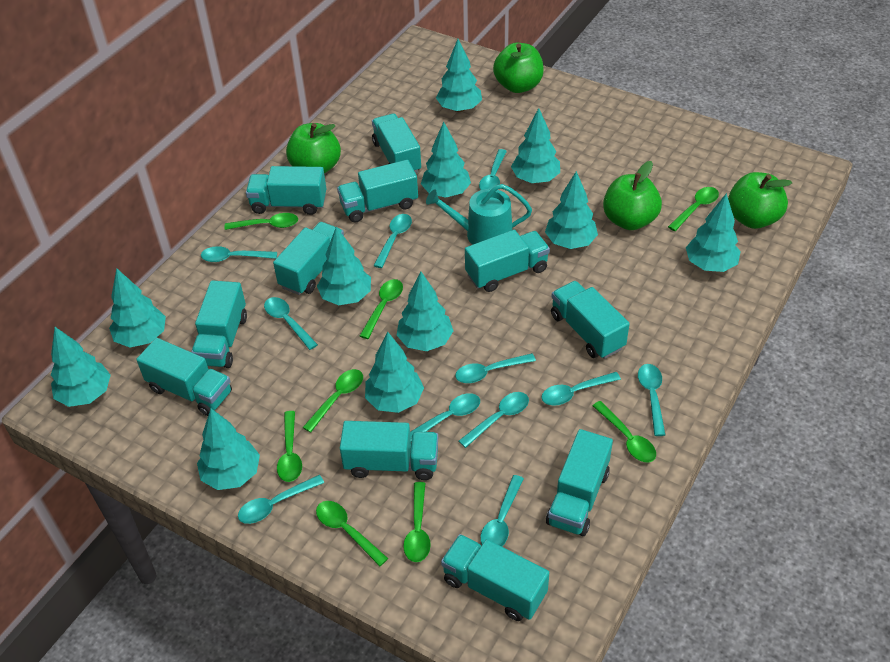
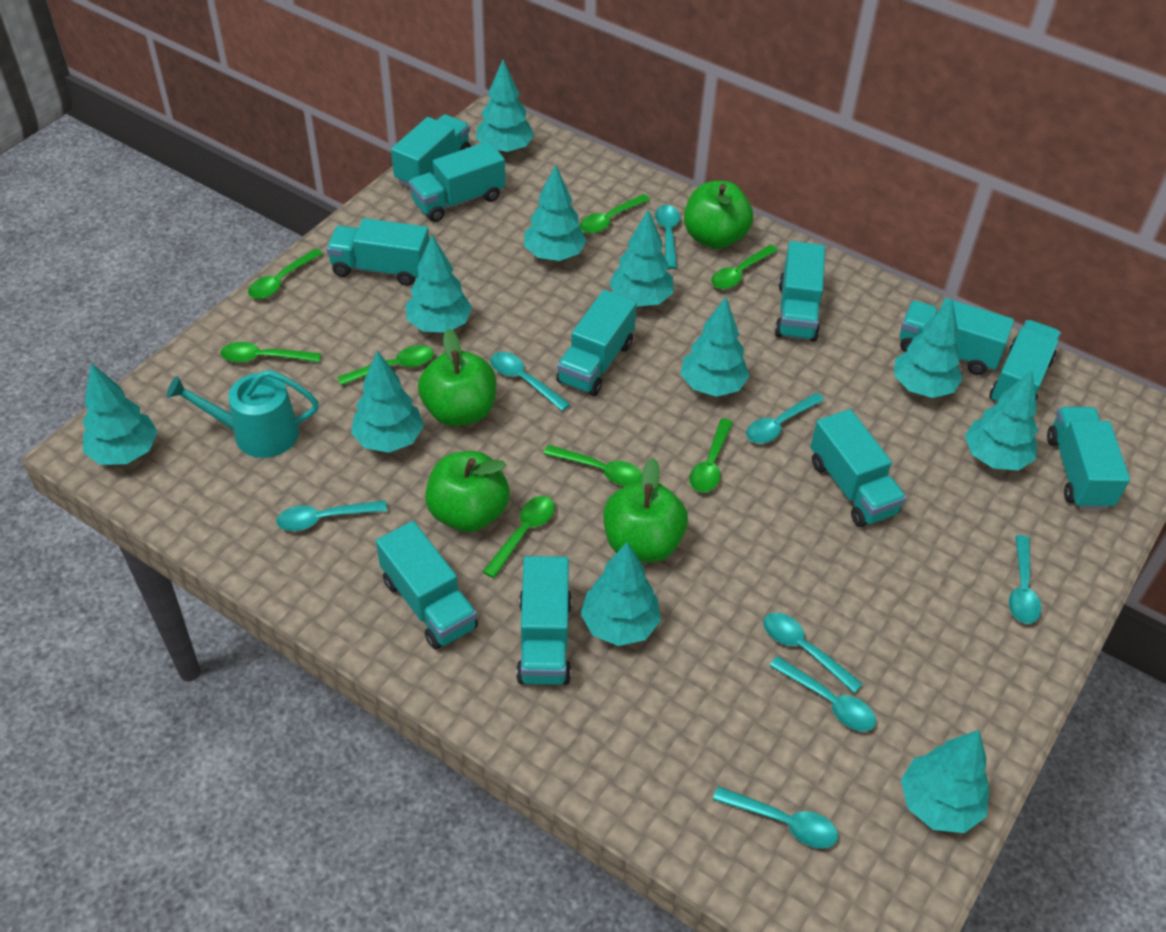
turquoise spoon: [201,246,277,262] [238,475,324,524] [264,297,318,350] [373,214,412,268] [410,393,480,440] [455,353,536,383] [459,392,529,448] [479,149,507,190] [481,475,524,547] [541,372,621,406] [638,364,665,436] = 11 -> [276,501,387,531] [490,352,570,411] [655,205,680,269] [713,786,838,848] [746,393,824,443] [763,612,863,693] [769,656,876,732] [1009,535,1041,624] = 8

